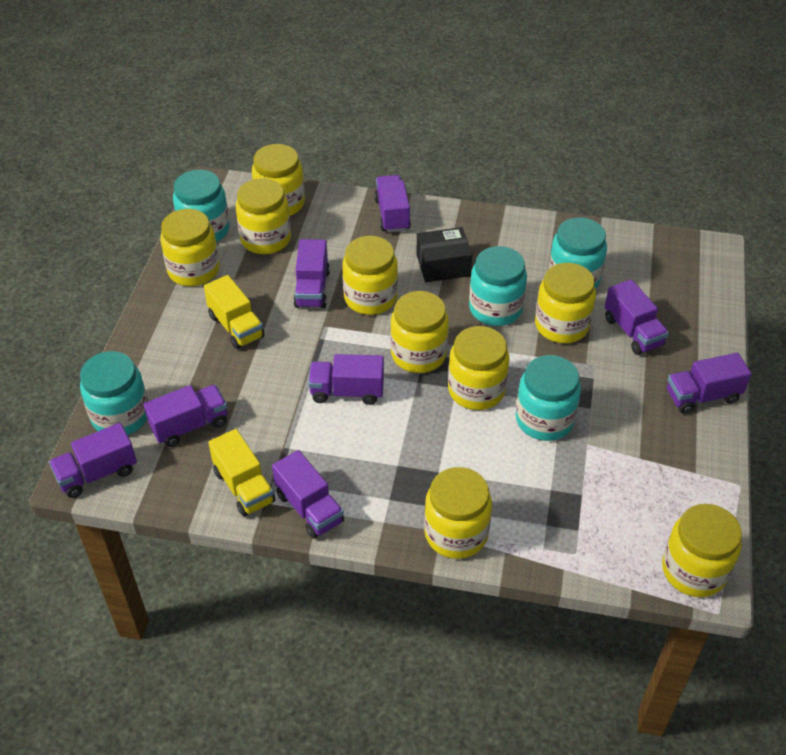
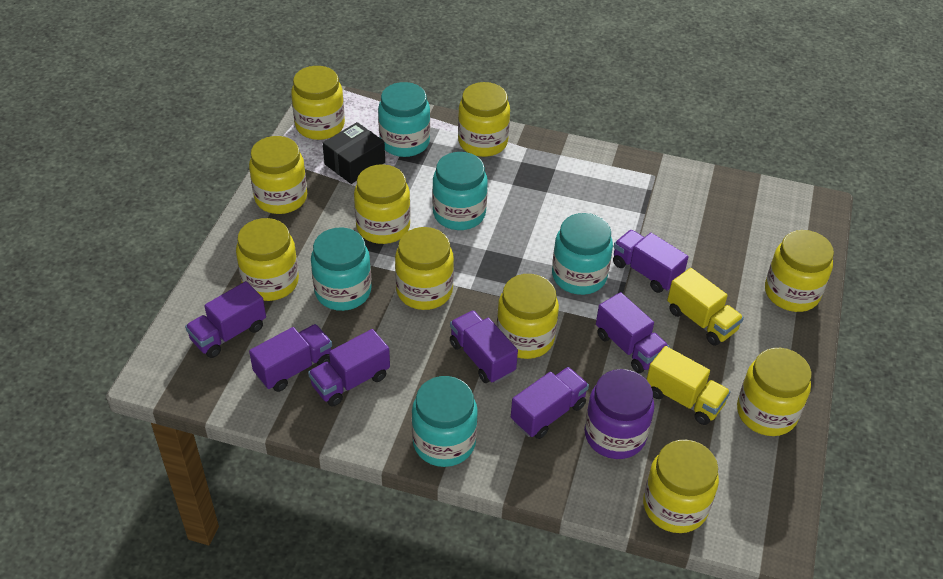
purple jar: none = 0 -> [584,369,654,459] = 1
purple truck: [49,423,137,498] [143,385,227,447] [272,450,344,539] [293,239,330,308] [308,354,384,405] [374,175,411,232] [605,279,669,355] [667,353,751,414] = 8 -> [185,281,266,358] [249,324,332,392] [308,329,390,406] [450,310,518,383] [511,367,589,439] [596,292,669,373] [613,230,688,293] = 7
yellow jar: [160,209,219,286] [236,178,291,254] [252,144,305,216] [342,236,398,315] [390,291,449,373] [424,467,492,559] [448,326,510,410] [535,263,596,343] [662,504,742,597] = 9 -> [236,218,299,301] [249,136,307,214] [291,66,345,140] [354,164,411,244] [395,227,454,310] [458,82,510,157] [497,274,559,359] [643,440,719,533] [737,348,811,436] [765,230,834,312] = 10

